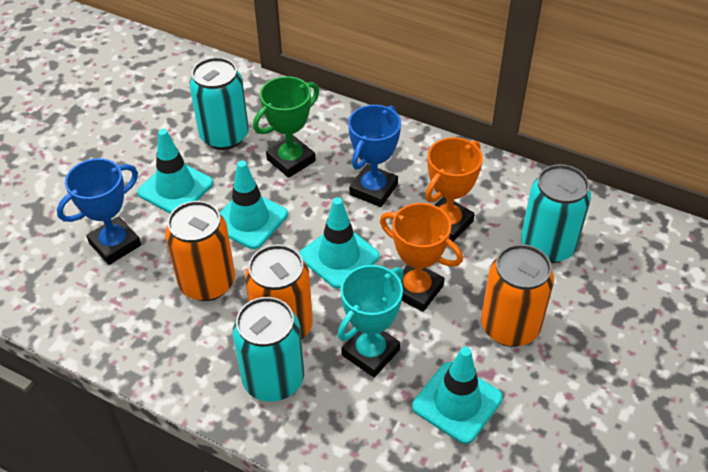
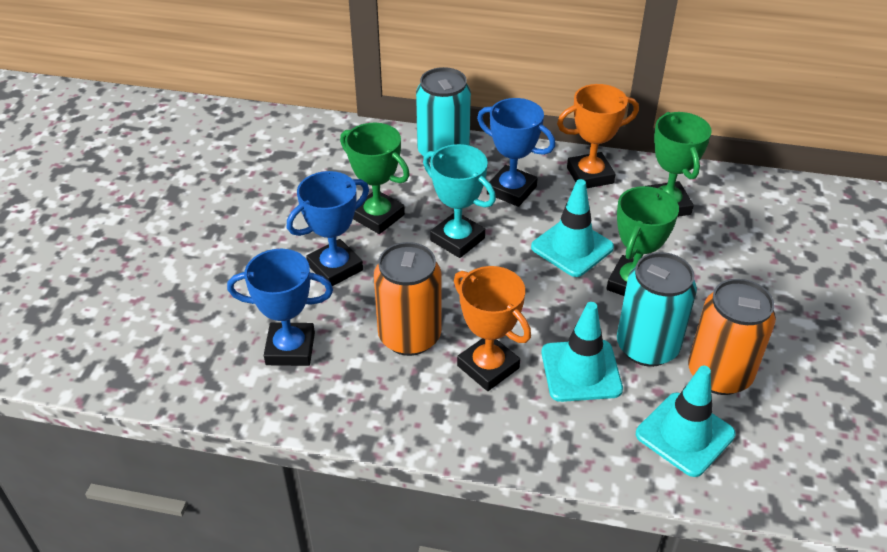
blue trophy: [57,158,141,265] [348,105,401,207] = 2 -> [227,249,333,366] [287,171,369,286] [477,98,555,207] = 3
green trophy: [253,76,319,178] = 1 -> [340,123,410,234] [606,186,679,296] [647,112,712,217] = 3
orange can: [165,201,235,301] [245,244,313,340] [481,244,554,347] = 3 -> [374,242,442,356] [688,279,776,395] = 2
turquoise can: [189,57,249,150] [232,297,304,402] [521,164,591,263] = 3 -> [416,67,471,163] [617,252,697,367] = 2
turquoise traffic cone: [137,129,213,213] [219,161,288,249] [299,197,380,289] [412,347,503,444] = 4 -> [531,179,614,277] [541,302,623,402] [636,366,736,477] = 3

